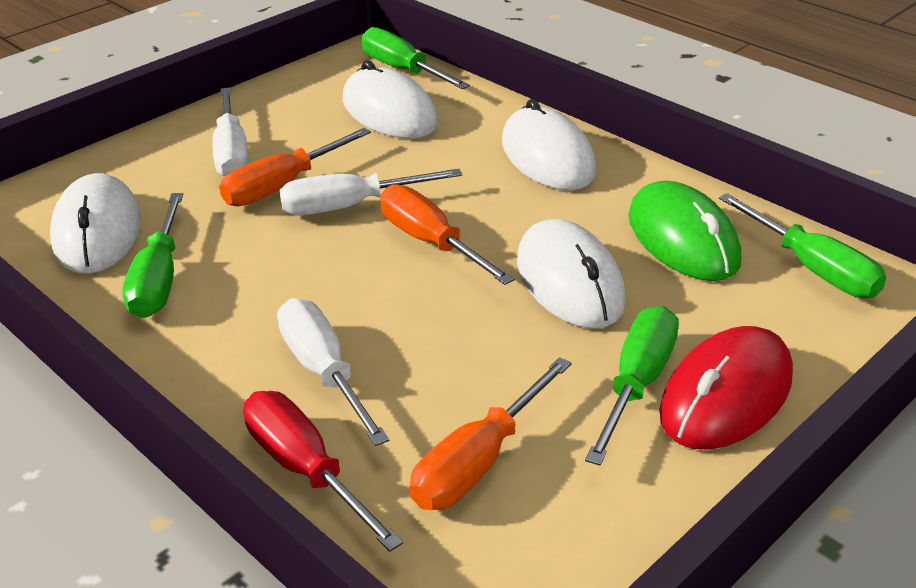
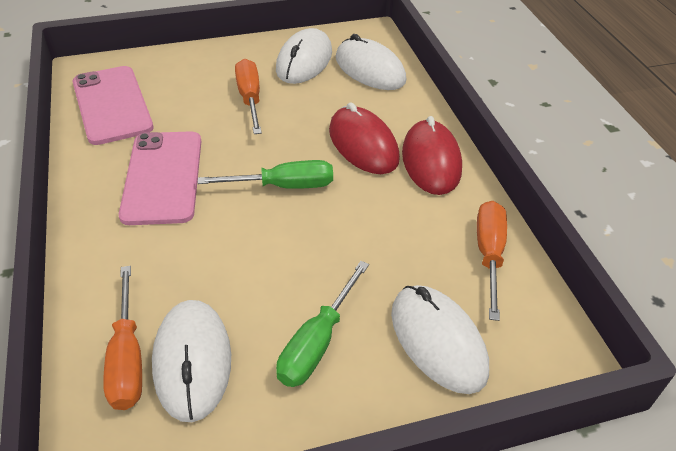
green mouse: [628,181,741,281] = 1 -> none = 0
green screwdriver: [122,193,183,318] [362,27,470,89] [585,306,679,466] [719,193,886,298] = 4 -> [198,160,333,189] [276,261,369,387] = 2
pink phone: none = 0 -> [72,66,154,145] [119,131,201,225] = 2
red mouse: [659,326,793,450] = 1 -> [329,102,400,174] [402,116,462,195] = 2
red screwdriver: [243,391,403,552] = 1 -> none = 0
white screwdriver: [213,88,249,176] [277,298,389,446] [279,169,462,216] = 3 -> none = 0

